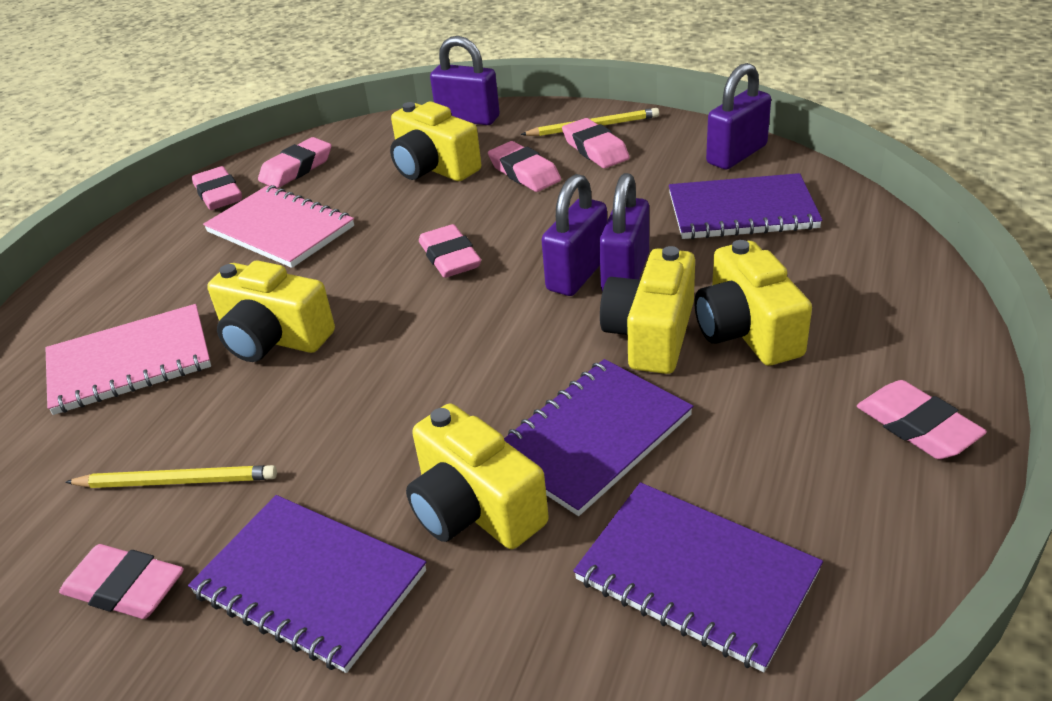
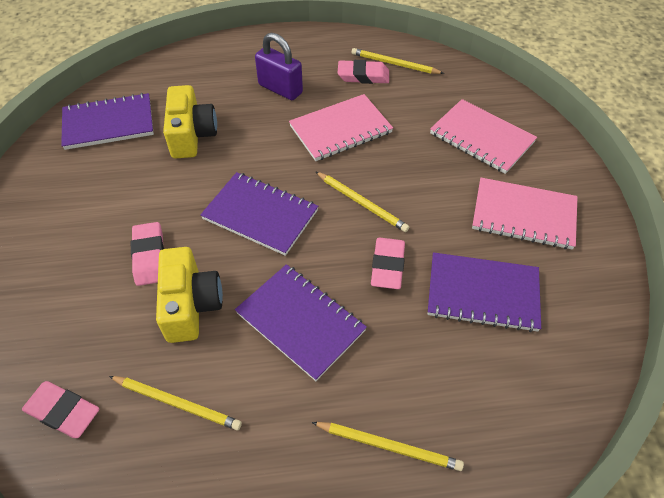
pink eraser: [59,544,184,619] [192,166,242,210] [258,137,332,188] [419,224,481,278] [488,141,561,192] [562,118,630,168] [857,380,987,459] = 7 -> [22,381,99,438] [131,222,164,286] [338,60,389,84] [371,238,405,289] = 4
pink notebook: [45,304,211,415] [203,185,354,268] = 2 -> [289,94,393,161] [430,99,537,174] [472,178,578,250] = 3
purple padlock: [430,36,500,125] [542,174,607,296] [599,173,649,291] [706,63,771,169] = 4 -> [255,33,303,100] = 1
yellow camera: [207,260,335,362] [390,101,481,181] [406,403,549,549] [600,246,695,374] [694,240,812,366] = 5 -> [156,247,223,343] [163,85,217,159] = 2
yellow pencil: [65,465,277,488] [521,108,659,136] = 2 -> [109,376,242,430] [311,422,464,471] [315,171,409,232] [352,48,444,74] = 4

